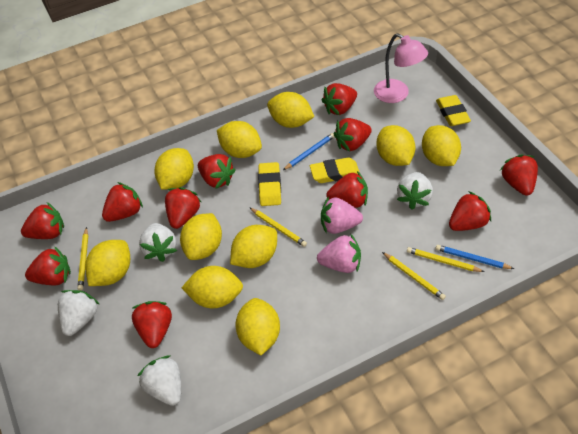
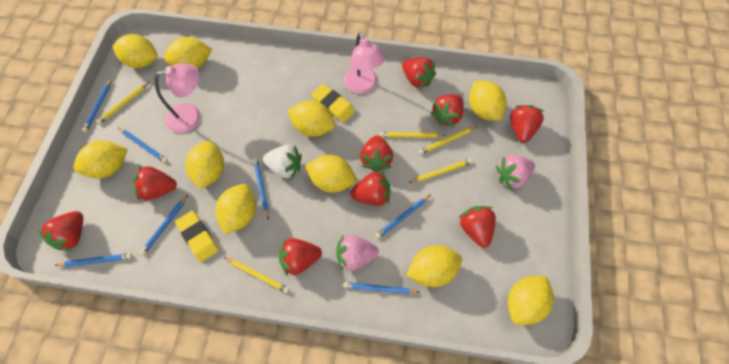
blue pencil: [283,133,334,170] [435,245,514,269] = 2 -> [55,253,132,267] [82,78,112,132] [118,128,167,163] [140,195,188,255] [253,158,269,220] [343,282,420,294] [376,195,431,239] = 7
pink lamp: [374,33,428,103] = 1 -> [154,63,200,133] [344,32,385,94] = 2
red strawberry: [21,202,64,239] [25,247,71,286] [102,182,143,222] [132,301,172,348] [165,187,201,229] [198,154,236,189] [322,83,357,115] [326,171,368,208] [334,118,372,152] [449,191,491,231] [500,154,538,196] = 11 -> [38,211,83,251] [133,166,177,200] [279,238,322,276] [350,171,390,206] [360,135,393,172] [402,57,436,89] [430,94,464,127] [459,206,496,248] [510,105,544,143] = 9
white strawberry: [58,290,99,336] [138,356,181,406] [139,223,177,262] [397,172,433,210] = 4 -> [263,145,302,179] = 1
yellow eraser: [258,162,281,206] [310,157,360,183] [436,95,471,126] = 3 -> [175,211,219,262] [311,84,355,123] = 2
yellow pencil: [77,227,88,291] [249,207,307,247] [382,252,446,300] [407,247,484,272] = 4 -> [96,82,149,124] [224,257,289,293] [379,132,446,138] [409,159,473,183] [419,126,477,155] = 5

